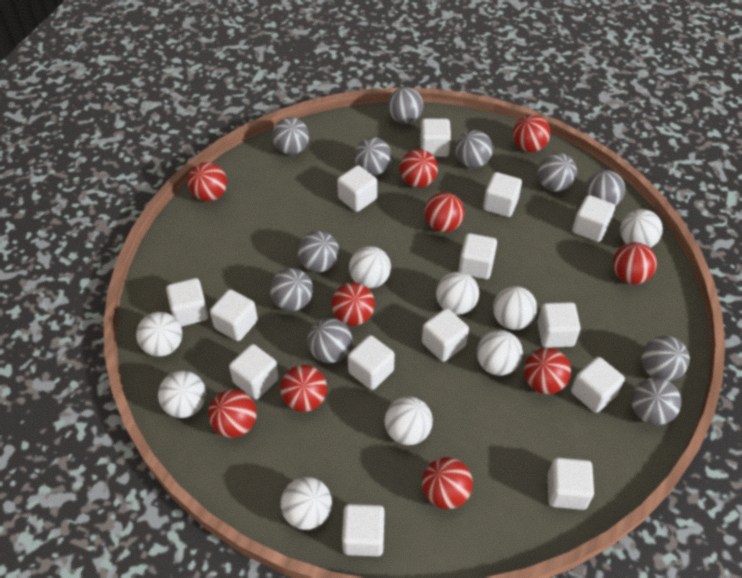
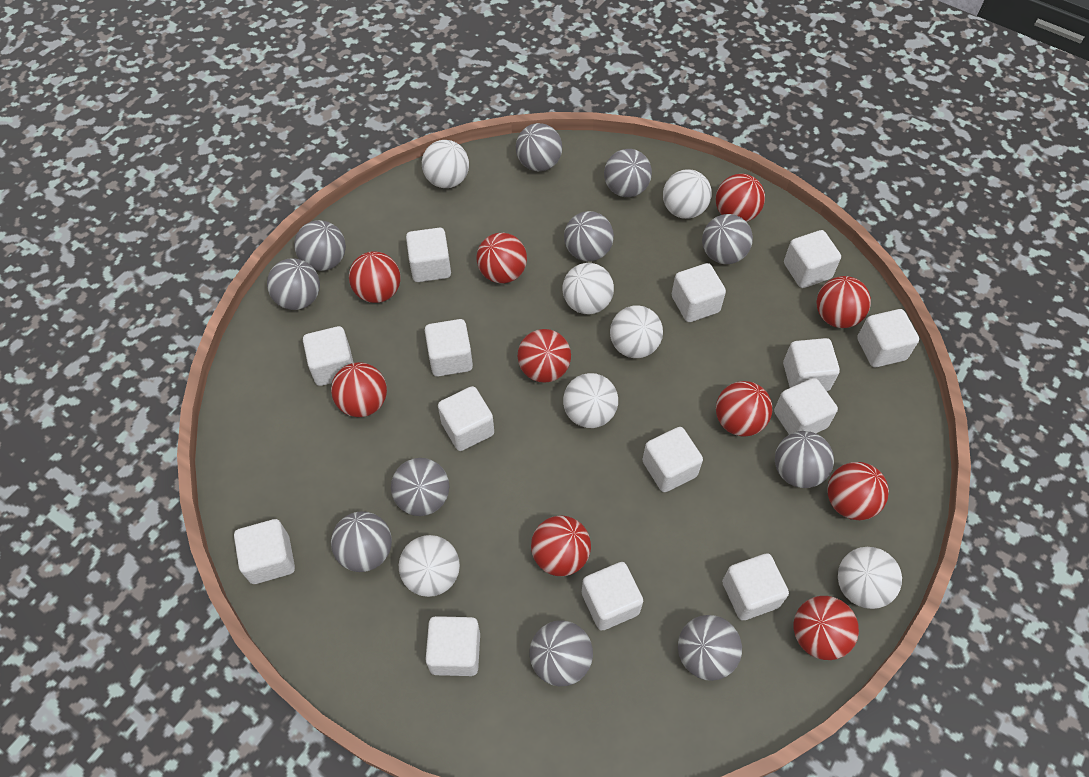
white ball: [136,312,182,357] [158,371,206,418] [281,477,332,530] [349,246,391,288] [384,397,433,445] [436,272,479,315] [477,330,523,376] [493,286,537,330] [620,209,663,248] = 9 -> [399,535,460,597] [422,140,469,188] [563,263,614,314] [563,373,618,428] [610,305,663,358] [663,169,712,219] [838,547,902,609] = 7

